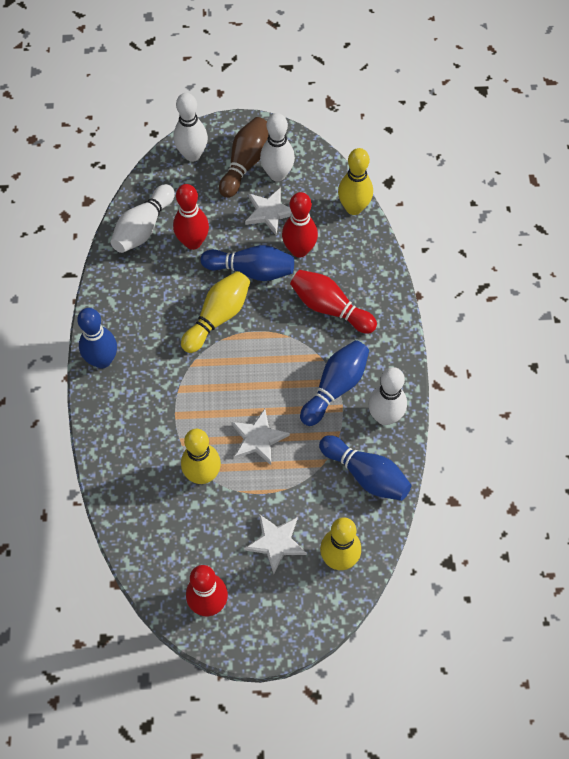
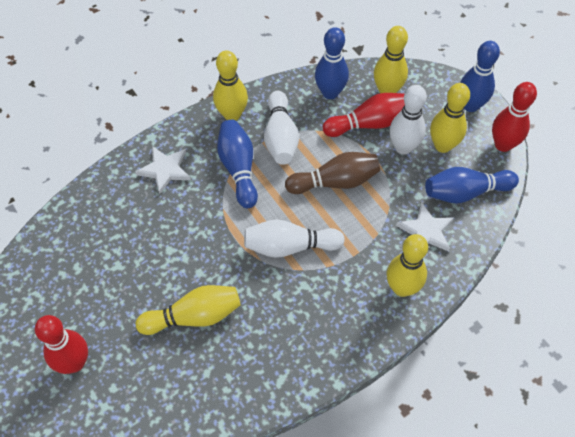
red bowling pin: [173,184,209,250] [186,565,228,616] [282,192,318,258] [290,270,377,334] = 4 -> [35,315,88,374] [323,93,405,137] [492,82,537,152] = 3
white bowling pin: [111,184,175,253] [173,93,208,162] [260,113,295,181] [368,367,407,425] = 4 -> [244,219,345,258] [264,91,299,165] [389,85,427,155] = 3
white star: [231,409,290,465] [244,514,307,574] [245,187,292,235] = 3 -> [135,146,191,194] [396,203,454,252] = 2
yellow bowling pin: [181,271,250,353] [181,429,221,484] [320,517,361,570] [338,148,373,215] = 4 -> [136,285,241,335] [213,51,248,121] [374,26,408,93] [387,234,428,297] [430,83,470,153] = 5

